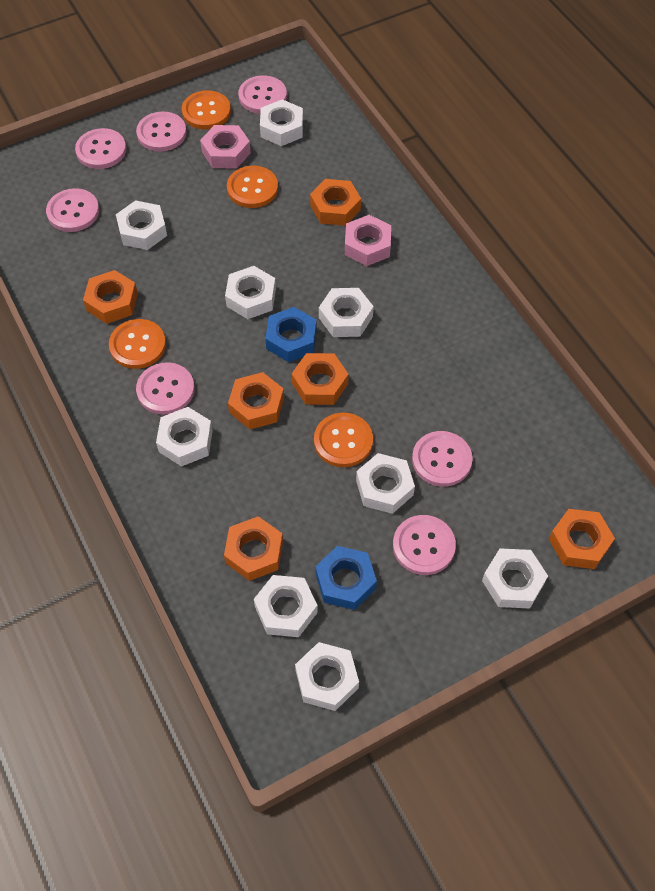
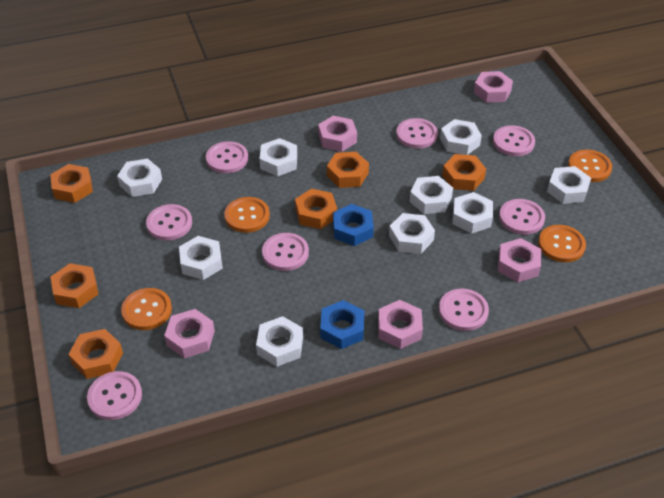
pink button: [46,188,99,232] [75,128,126,169] [136,112,187,152] [136,362,194,415] [238,75,287,114] [393,515,456,575] [412,431,473,487] = 7 -> [87,371,142,420] [146,204,192,241] [206,141,248,173] [262,233,309,271] [396,118,438,149] [439,288,489,331] [493,125,535,156] [499,199,545,235] = 8
pink nut: [200,125,251,169] [345,215,391,266] = 2 -> [164,309,215,358] [318,116,357,152] [378,300,423,349] [474,71,513,103] [498,238,541,282] = 5

